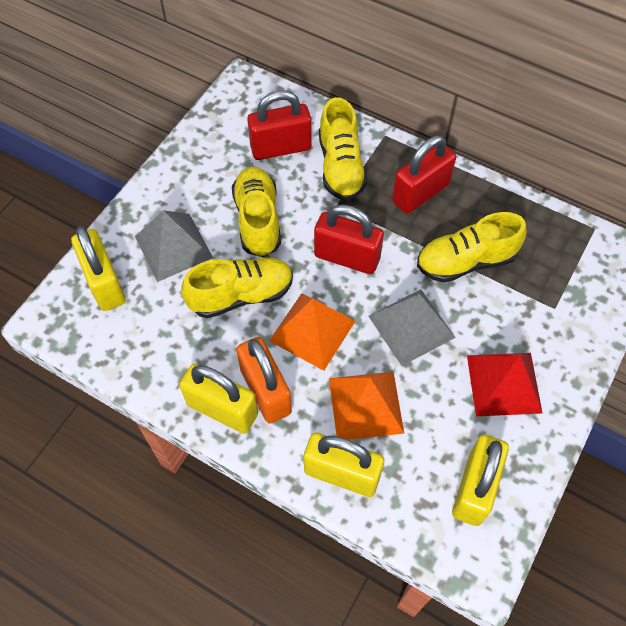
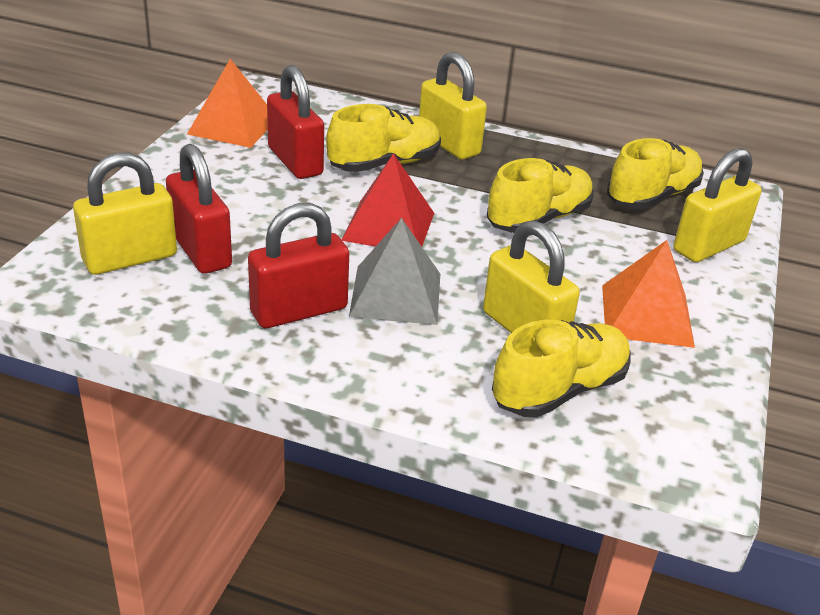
grey pyramid: [135,210,213,282] [369,289,456,366] = 2 -> [349,218,440,325] = 1
orange padlock: [236,337,292,423] = 1 -> none = 0

